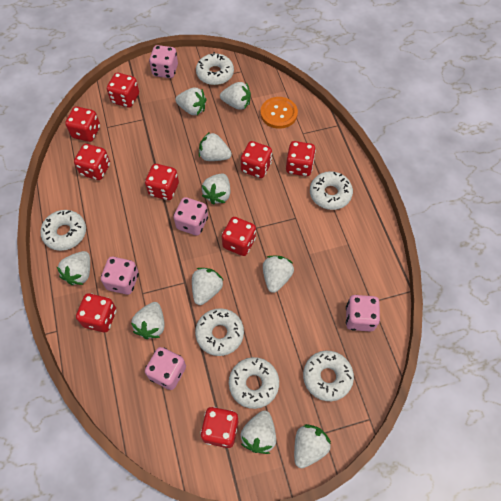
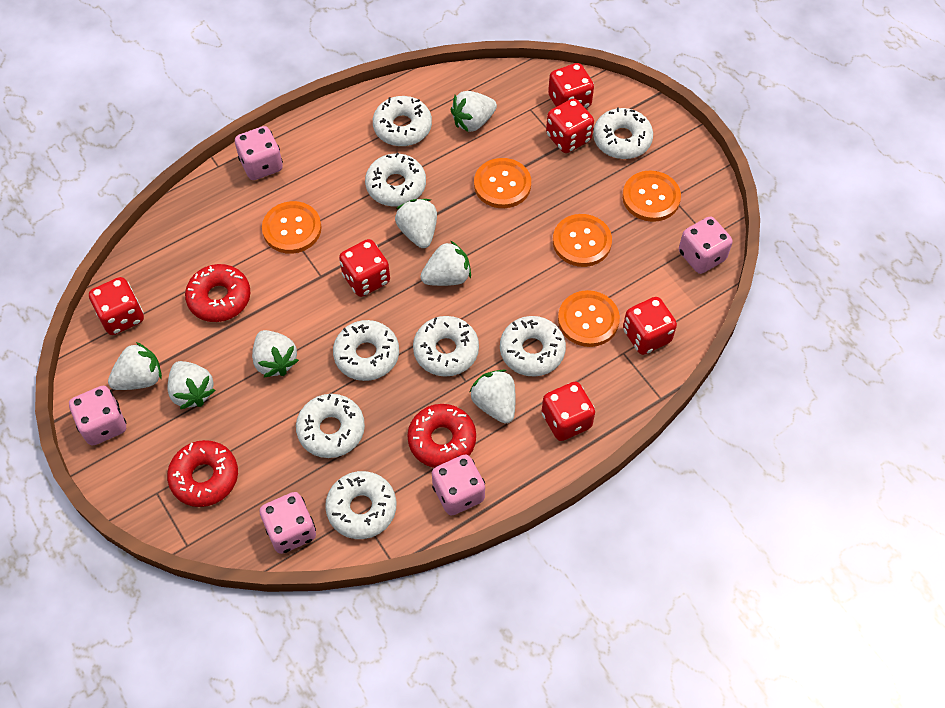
orange button: [261,97,298,129] = 1 -> [262,201,321,254] [474,158,531,208] [553,214,612,267] [558,290,620,347] [622,171,681,222] = 5
red dice: [65,106,100,142] [74,144,110,180] [76,293,116,332] [107,73,139,108] [145,164,179,200] [200,407,238,448] [222,217,256,256] [241,141,272,178] [286,141,316,176] = 9 -> [89,277,144,335] [339,239,390,297] [542,381,595,441] [546,99,594,153] [548,63,594,109] [623,297,677,355] = 6
red donut: none = 0 -> [167,440,238,507] [185,264,251,322] [407,404,476,468] = 3
white donut: [40,210,86,251] [195,308,244,356] [196,52,234,85] [229,357,279,409] [303,351,354,401] [310,171,353,210] = 6 -> [296,394,365,458] [325,471,396,539] [333,320,399,381] [365,153,426,207] [373,96,432,146] [413,316,479,377] [500,316,566,377] [593,107,653,159] = 8
white strawberry: [56,251,90,285] [131,302,165,339] [175,88,207,115] [192,268,224,305] [199,132,232,161] [202,173,230,205] [220,82,251,110] [241,410,276,454] [263,256,294,293] [294,424,331,468] = 10 -> [108,342,162,390] [167,361,215,409] [252,330,299,377] [395,199,437,248] [420,241,471,286] [451,91,497,132] [470,369,516,423] = 7

